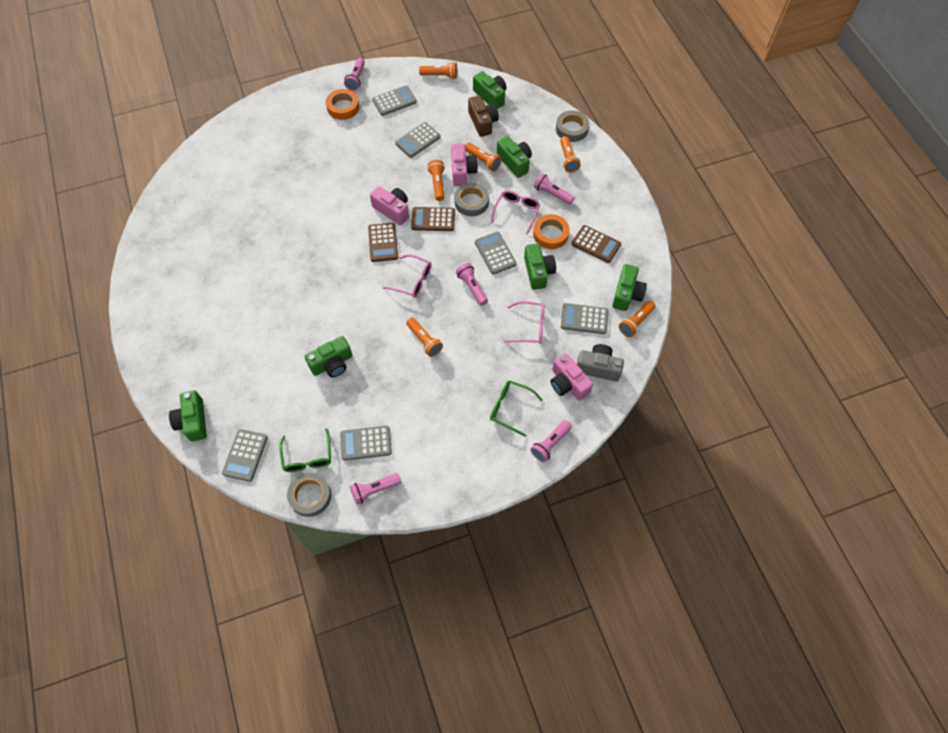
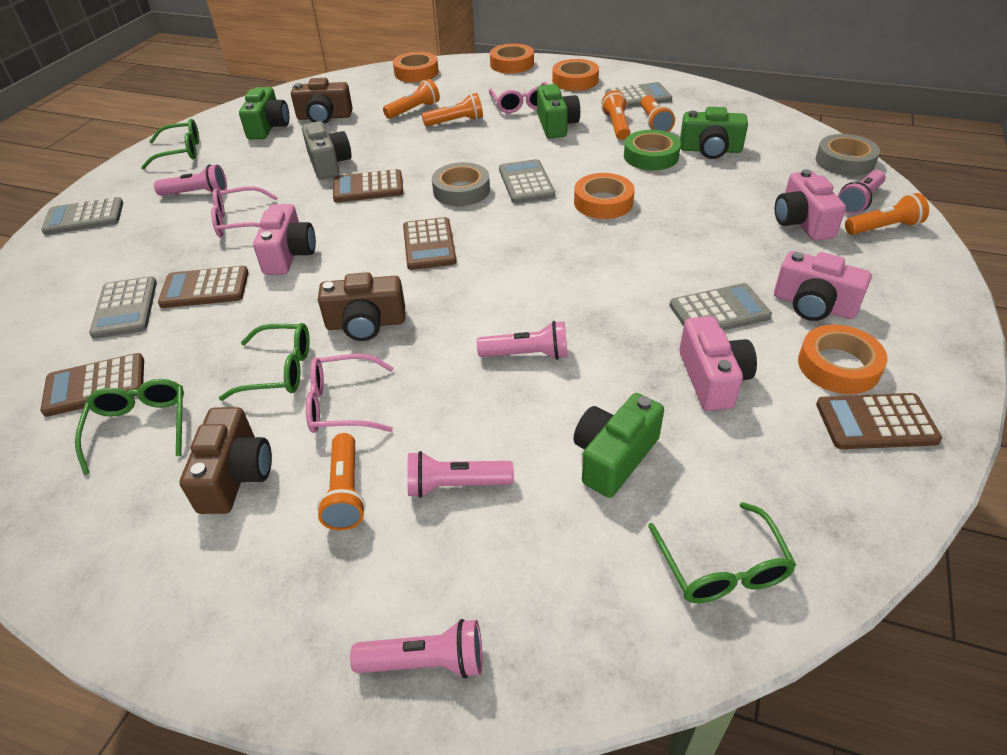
brown calculator: [368,223,398,262] [411,207,455,231] [572,225,621,263] = 3 -> [40,353,144,417] [158,266,249,308] [333,169,404,203] [403,217,457,270] [816,393,942,449] = 5
brown camera: [468,95,499,137] = 1 -> [180,407,272,514] [291,78,353,124] [318,272,405,341] = 3
green camera: [169,390,207,442] [304,336,352,377] [473,71,507,109] [497,136,532,178] [524,243,556,290] [612,264,647,311] = 6 -> [239,87,289,139] [537,84,580,138] [573,393,664,498] [680,107,748,159] = 4
green glasses: [279,428,331,472] [490,380,542,437] = 2 -> [75,379,184,475] [141,119,199,170] [219,323,309,401] [648,502,796,603] = 4
green tape: none = 0 -> [624,130,681,170] = 1
grey calculator: [222,429,268,482] [340,425,392,461] [372,85,417,116] [395,122,441,158] [475,232,516,274] [561,303,609,334] = 6 -> [41,197,123,235] [89,276,157,339] [499,159,555,203] [605,82,672,108] [669,283,772,330] = 5
grey tape: [287,473,331,517] [454,183,489,216] [556,110,590,142] = 3 -> [432,162,490,206] [815,134,880,176] = 2
orange tape: [326,89,359,120] [533,214,570,249] = 2 -> [393,52,439,82] [490,43,534,74] [552,59,599,91] [574,173,635,219] [798,325,887,394] = 5
pink camera: [370,186,409,225] [451,144,478,186] [550,353,593,401] = 3 -> [253,204,316,275] [680,316,757,411] [774,251,872,321] [775,169,846,241] = 4

